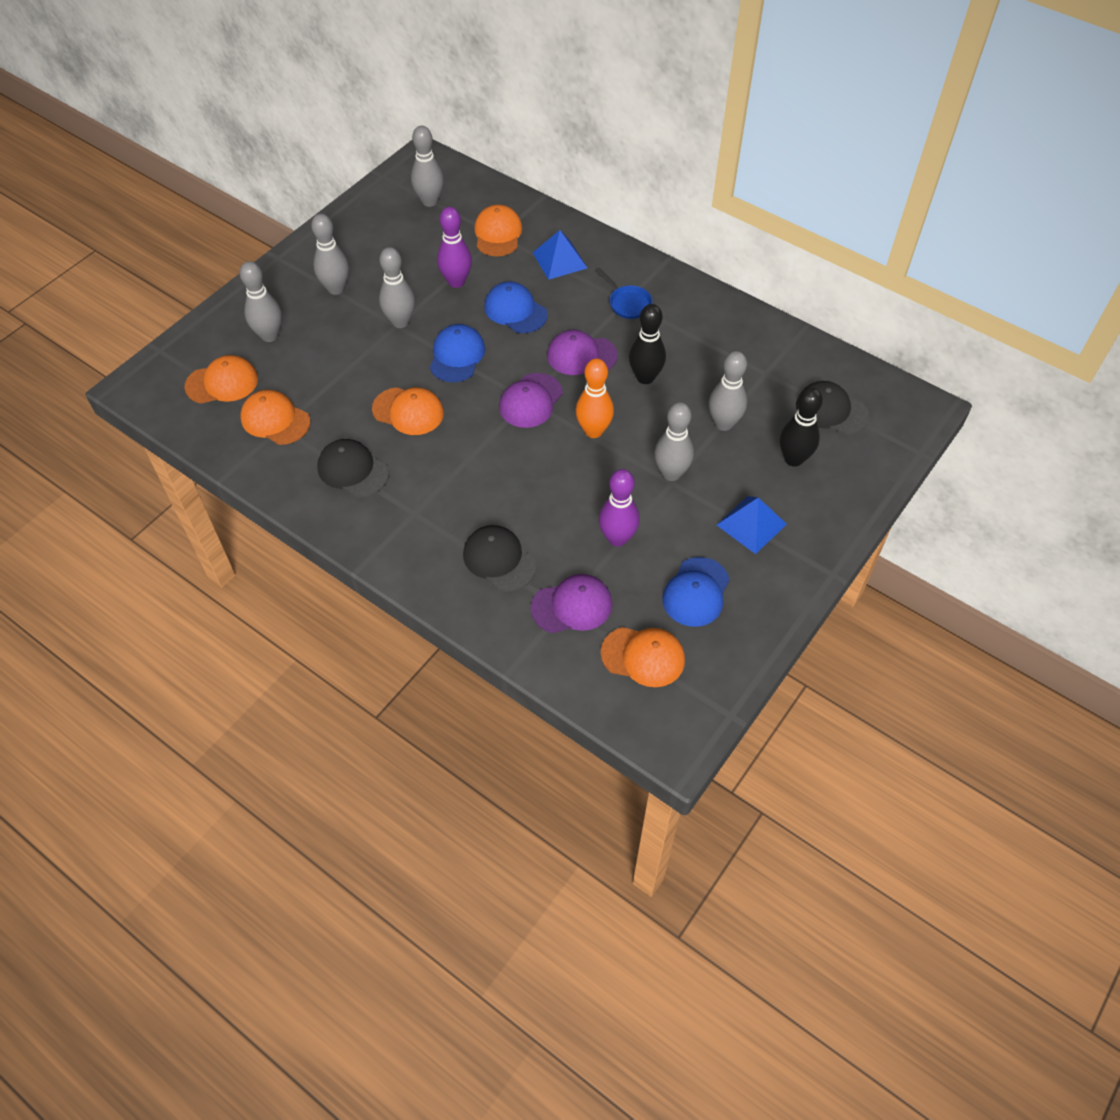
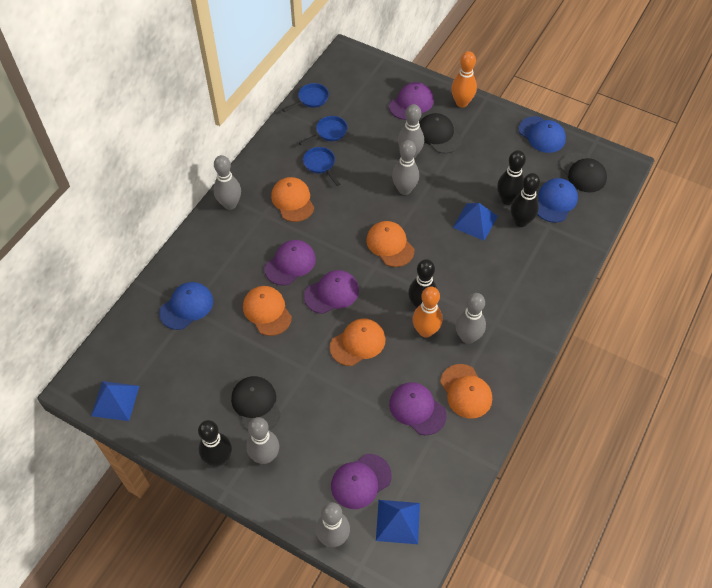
black bowling pin: [629,304,666,384] [780,387,823,467] = 2 -> [198,420,232,467] [408,259,437,309] [497,150,526,205] [511,173,540,227] = 4
blue pan: [596,268,652,319] = 1 -> [282,83,329,112] [299,116,348,145] [303,147,340,186] = 3
blue pyramid: [532,230,587,280] [717,496,787,554] = 2 -> [91,381,139,421] [376,500,420,544] [453,203,498,241] = 3
orange bowling pin: [575,358,614,438] = 1 -> [412,286,443,338] [451,51,477,108] = 2
purple bowling pin: [437,207,472,288] [599,469,640,546] = 2 -> none = 0
purple cap: [499,373,563,428] [530,574,613,633] [547,330,618,375] = 3 -> [264,240,316,285] [304,270,359,314] [331,454,392,509] [389,82,434,120] [389,382,447,435] = 5

